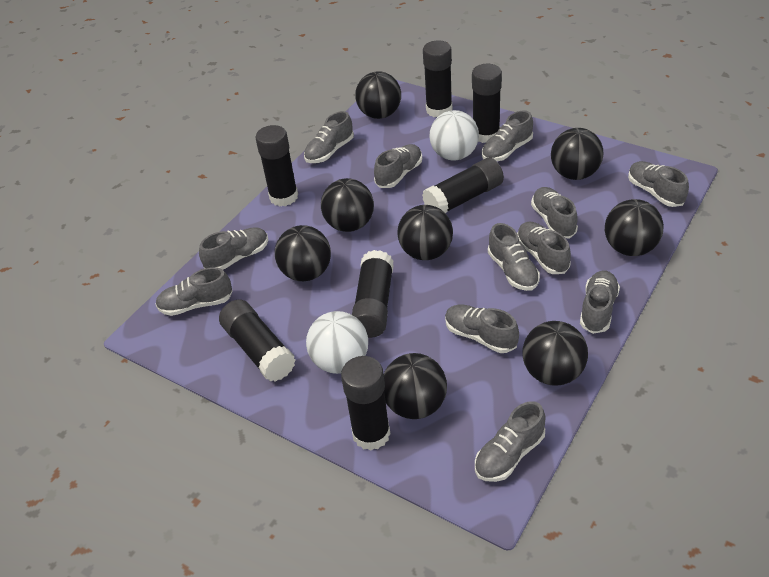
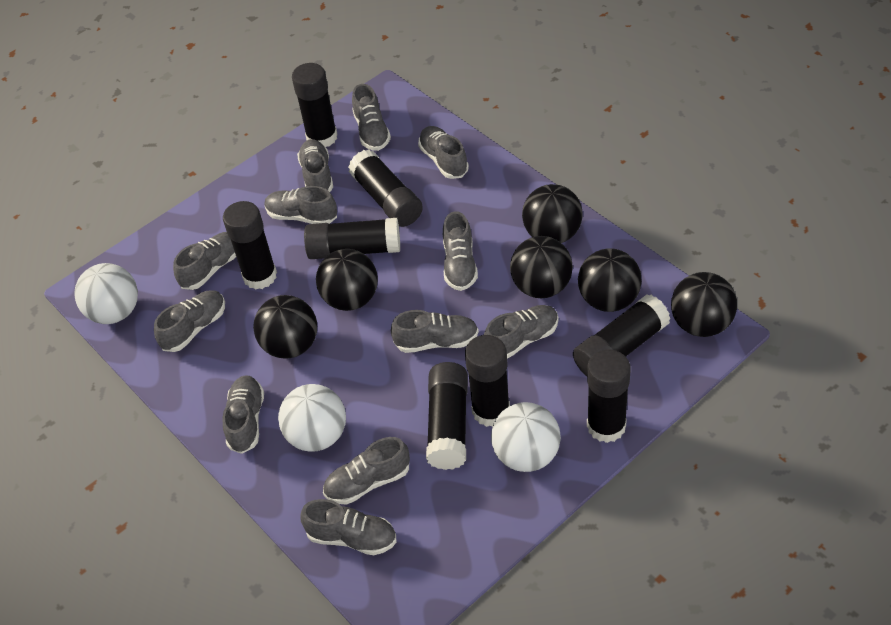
black ball: [275,225,331,281] [321,178,374,232] [355,72,401,119] [384,353,447,419] [397,205,453,260] [522,321,588,386] [551,128,603,180] [605,199,664,256] = 8 -> [253,295,317,359] [316,249,378,311] [510,236,573,298] [522,184,583,243] [578,248,642,312] [671,272,737,337] = 6
black glue stick: [219,299,296,382] [256,125,298,207] [341,356,390,451] [352,250,394,338] [422,158,504,213] [423,40,452,117] [472,64,502,143] = 7 -> [223,201,277,290] [292,63,338,147] [304,218,400,259] [348,150,423,227] [426,362,468,470] [465,335,510,427] [573,294,671,376] [587,350,631,443] = 8
white ball: [306,311,368,374] [429,110,479,160] = 2 -> [75,263,138,324] [278,384,346,452] [491,402,561,472] = 3

